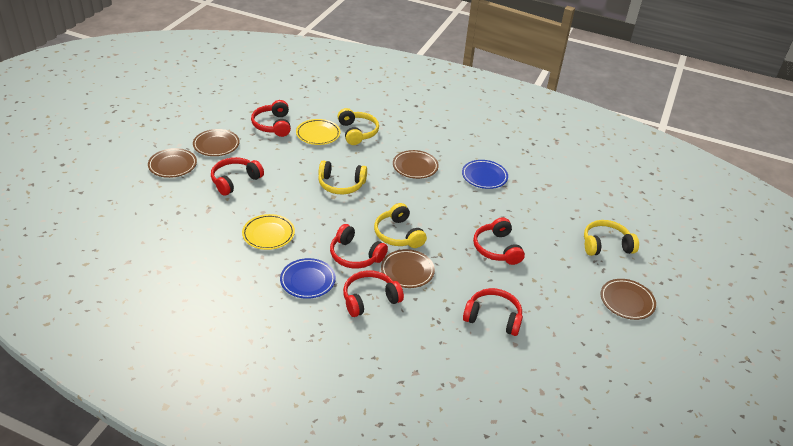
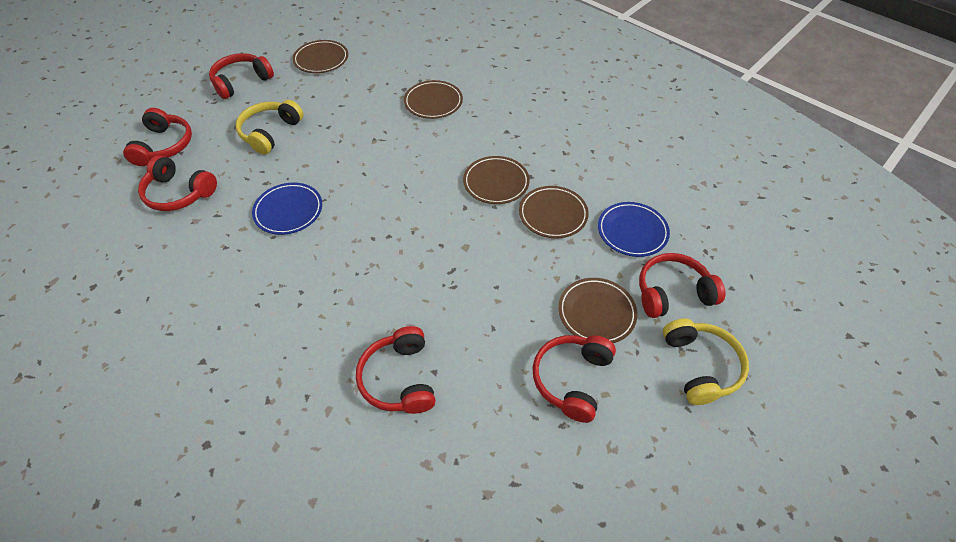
yellow headphones: [318,160,367,194] [337,108,379,145] [374,203,427,248] [584,220,639,256] = 4 -> [236,100,304,155] [663,319,749,405] = 2
yellow plate: [242,214,295,250] [296,119,340,145] = 2 -> none = 0

